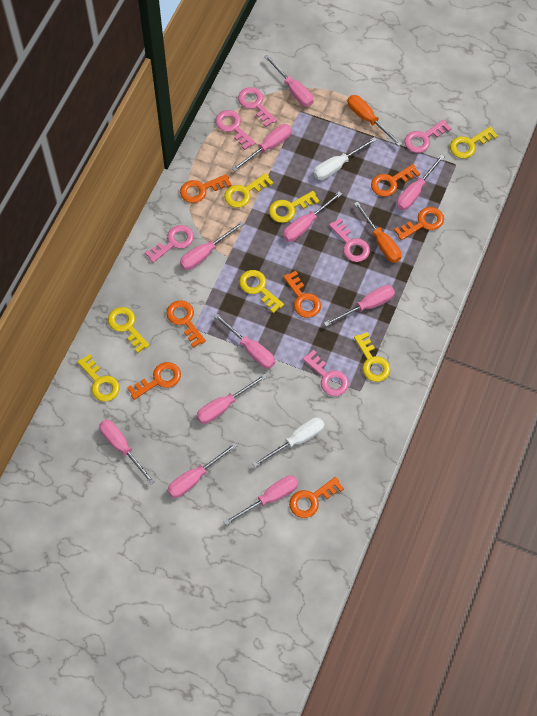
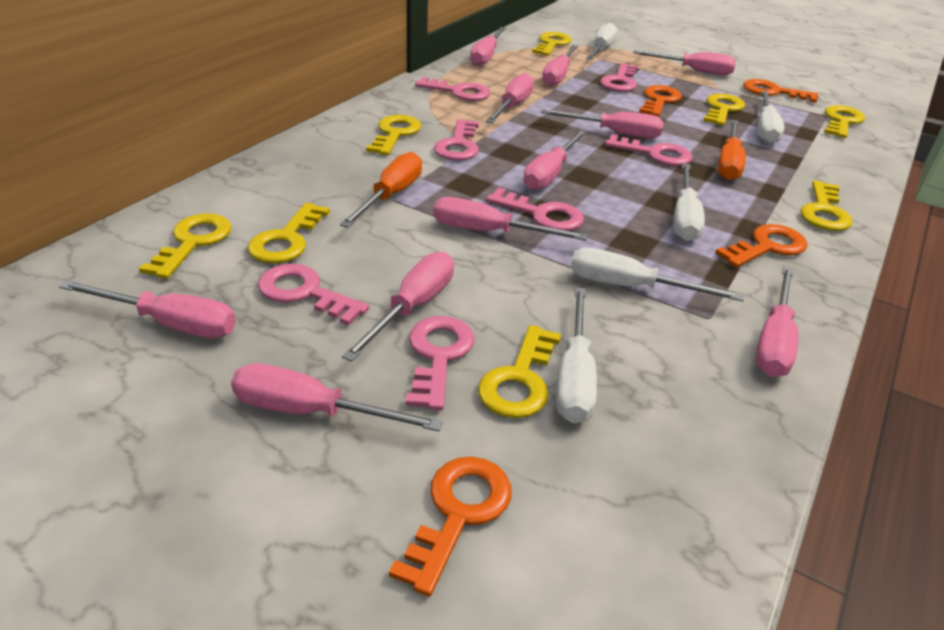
orange key: [127,362,181,400] [166,300,206,348] [180,174,232,203] [283,271,321,318] [289,477,344,518] [371,164,420,197] [394,207,444,240] = 7 -> [389,457,512,597] [639,85,682,117] [715,224,807,267] [743,79,818,103] = 4
pink key: [145,225,194,263] [215,110,256,150] [238,87,277,127] [303,350,349,396] [329,218,370,262] [404,119,452,153] = 6 -> [258,264,369,326] [406,316,474,410] [415,77,490,101] [434,119,479,161] [486,188,584,231] [600,63,639,92] [605,134,693,166] = 7
white screwdriver: [252,417,325,467] [313,137,377,180] = 2 -> [556,287,597,423] [571,248,744,301] [586,23,617,60] [673,163,705,241] [758,91,784,144] = 5
yellow key: [77,354,120,402] [108,307,150,353] [224,173,273,208] [239,270,284,313] [269,191,320,223] [354,332,391,382] [450,126,498,159] = 7 -> [139,213,231,279] [248,203,330,263] [366,115,421,155] [478,325,561,418] [532,32,572,56] [703,93,745,126] [800,181,853,231] [824,105,865,138] = 8

